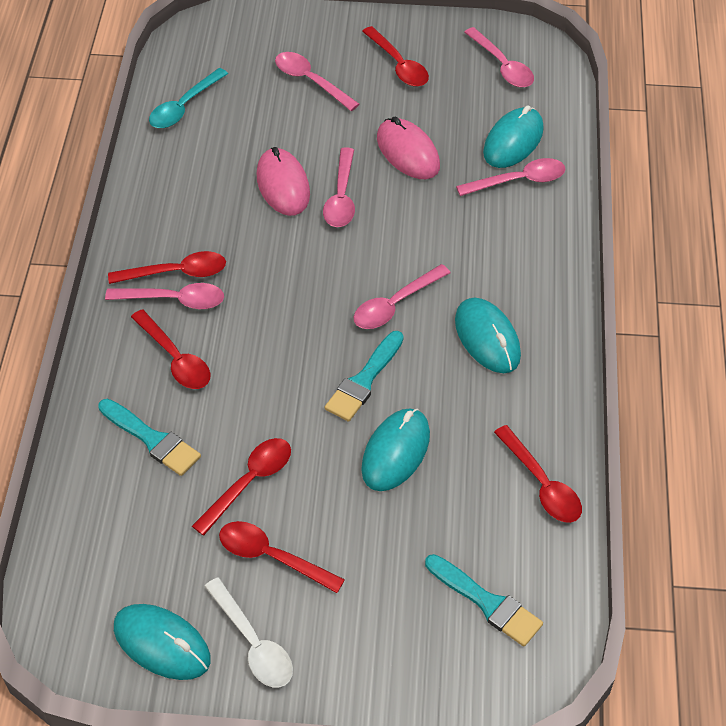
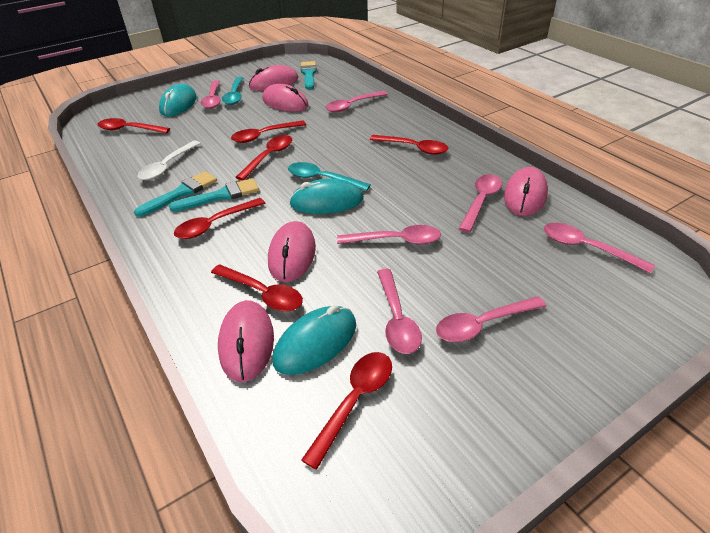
pink mouse: [257,147,310,216] [377,116,440,179] = 2 -> [218,300,274,382] [249,65,299,91] [262,84,309,112] [268,221,316,282] [504,167,548,216] = 5
pink spoon: [105,283,224,309] [275,52,359,111] [323,147,355,227] [353,264,450,329] [456,158,566,196] [464,27,534,87] = 6 -> [201,80,221,109] [325,91,388,112] [337,225,441,245] [377,269,422,354] [436,296,546,342] [458,174,502,233] [544,223,655,273] = 7
red spoon: [108,251,226,284] [131,309,210,389] [192,438,291,536] [219,521,345,593] [362,26,429,87] [494,425,582,523] = 6 -> [98,118,170,133] [174,198,265,239] [211,264,303,312] [231,120,306,143] [236,135,292,180] [301,352,392,470] [370,135,448,155] = 7
turquoise mouse: [114,604,211,680] [361,408,430,491] [455,298,521,373] [483,106,544,168] = 4 -> [159,84,197,117] [273,305,356,375] [289,178,364,214] = 3
turquoise spoon: [149,68,228,128] = 1 -> [222,77,243,105] [288,162,371,191] = 2

